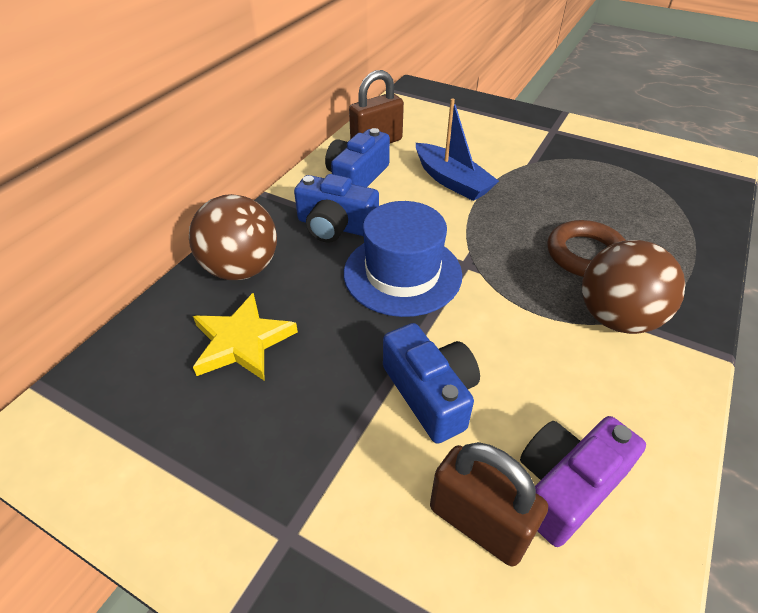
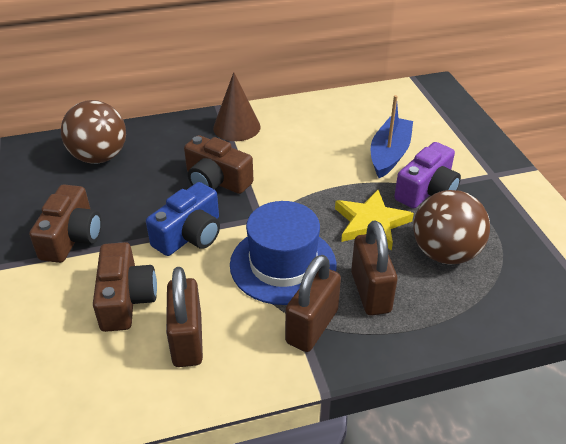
blue camera: [294,174,379,243] [325,128,390,187] [383,323,480,444] = 3 -> [146,182,220,256] = 1
brown camera: none = 0 -> [29,184,102,263] [93,242,157,332] [184,135,253,194] = 3
brown cone: none = 0 -> [213,72,261,141] = 1
brown padlock: [349,70,404,143] [430,442,548,567] = 2 -> [166,267,203,367] [285,255,341,352] [351,220,398,316] = 3
brown ring: [547,220,626,277] = 1 -> none = 0

